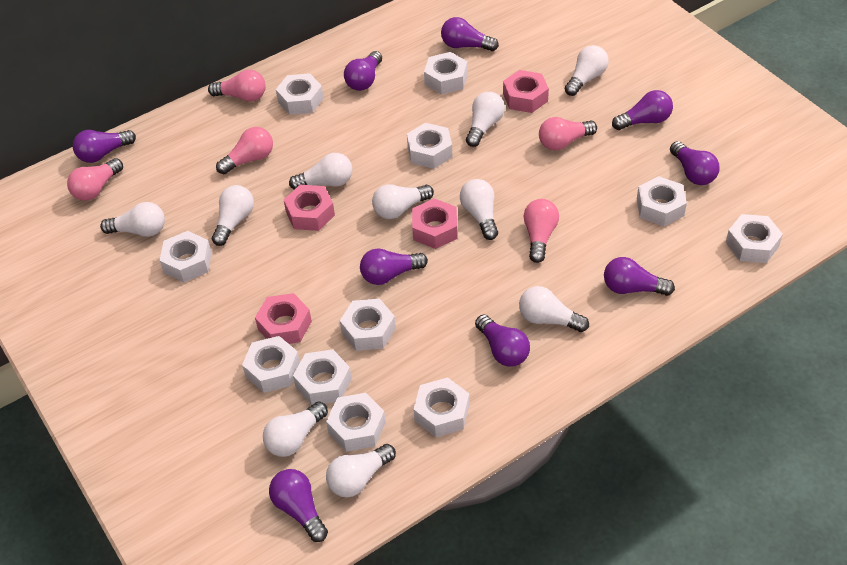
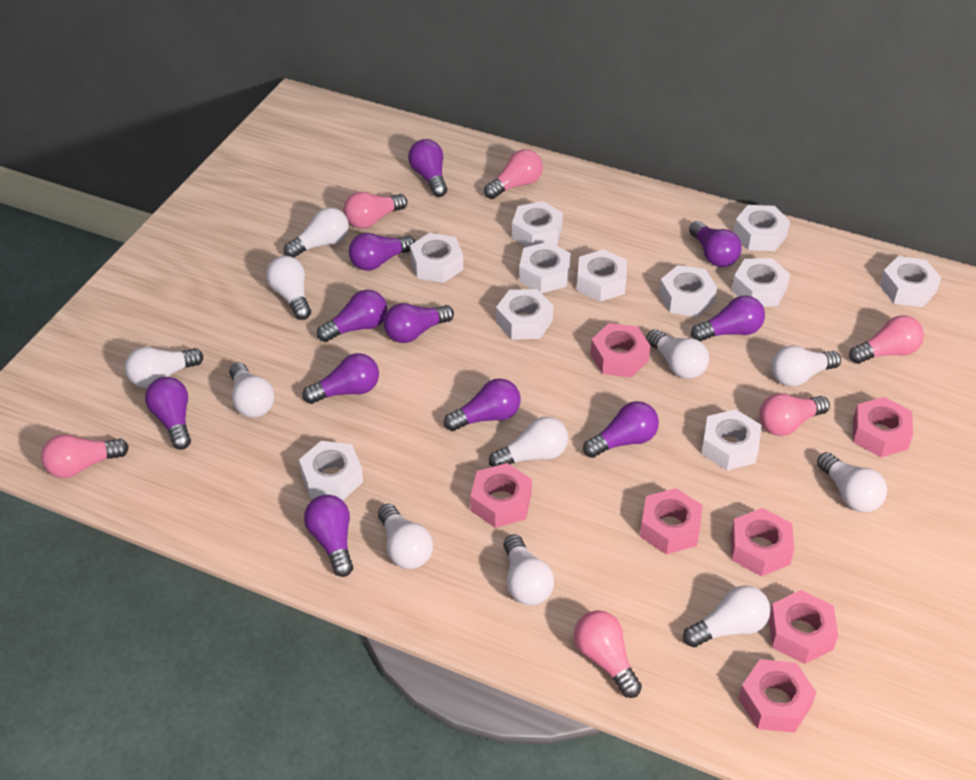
pink light bulb: [67,158,123,201] [208,70,266,102] [216,127,273,174] [523,199,559,263] [539,117,597,151] = 5 -> [41,434,129,478] [343,192,407,229] [484,149,543,199] [574,610,642,698] [759,393,830,436] [849,315,924,364] = 6
pink nut: [255,293,312,344] [284,185,335,231] [412,198,458,249] [503,70,549,113] = 4 -> [470,463,532,528] [590,323,650,378] [640,488,703,554] [731,508,794,576] [738,659,817,733] [769,590,838,664] [853,397,913,458] = 7
purple light bulb: [73,130,136,163] [269,469,328,542] [344,51,382,91] [360,249,428,285] [441,17,499,51] [475,315,530,367] [604,257,675,296] [612,90,673,130] [670,141,720,185] = 9 -> [145,377,191,450] [302,353,379,404] [304,495,353,577] [317,290,387,342] [349,233,415,271] [384,303,454,343] [408,139,447,197] [444,378,521,431] [583,401,659,458] [689,221,742,267] [691,296,765,342] = 11
white light bulb: [100,202,165,237] [212,185,254,246] [263,402,328,457] [289,153,352,190] [326,444,396,497] [372,184,434,219] [460,179,498,240] [466,92,505,147] [519,286,589,332] [565,45,609,96] = 10 -> [125,347,203,388] [229,362,274,418] [266,256,311,320] [284,207,349,258] [378,504,433,569] [489,417,568,467] [503,534,554,605] [646,329,709,379] [683,585,771,647] [771,345,841,387] [817,452,887,512] = 11

